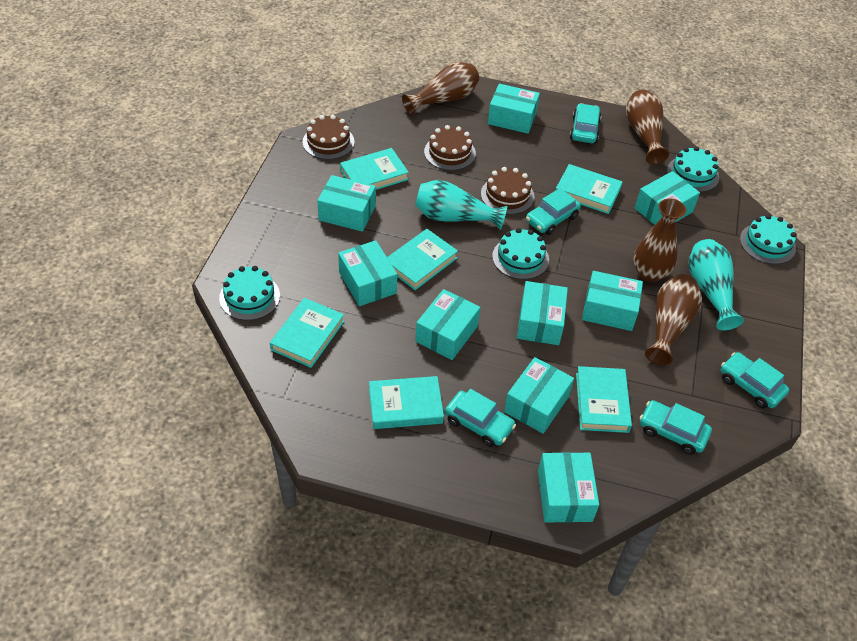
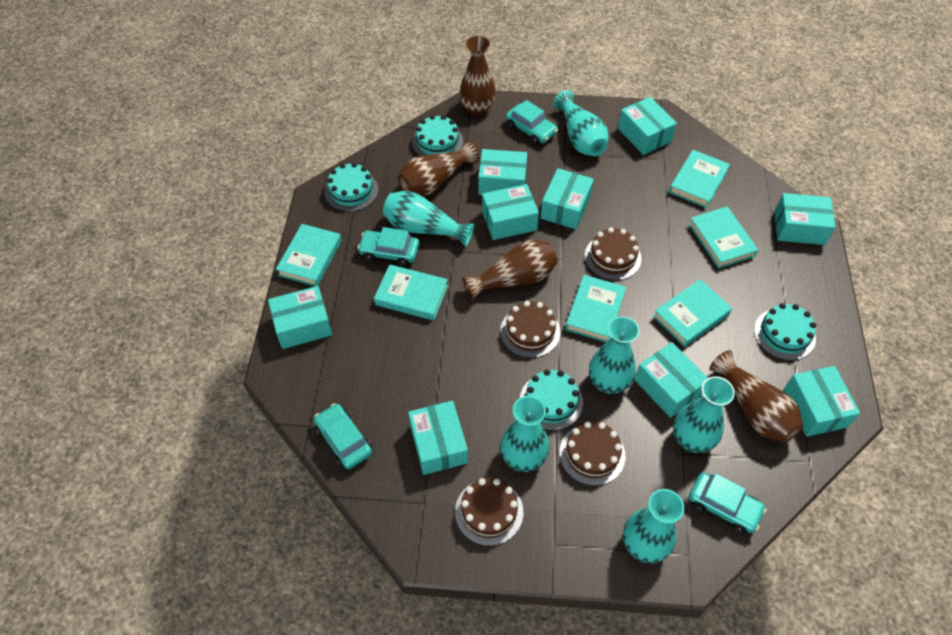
brown cake: [303,115,354,160] [424,125,476,170] [481,167,534,214] = 3 -> [455,478,523,546] [500,301,560,358] [559,421,626,486] [585,227,642,280] = 4
turquoise car: [445,389,516,447] [526,188,581,235] [570,103,601,143] [640,400,712,455] [721,352,789,409] = 5 -> [314,403,372,469] [357,227,420,267] [506,100,558,145] [689,472,767,534] = 4
turquoise vase: [415,180,507,230] [688,239,744,331] = 2 -> [383,191,475,247] [500,396,550,472] [553,90,609,156] [589,316,640,394] [623,489,684,563] [673,376,735,453] = 6

